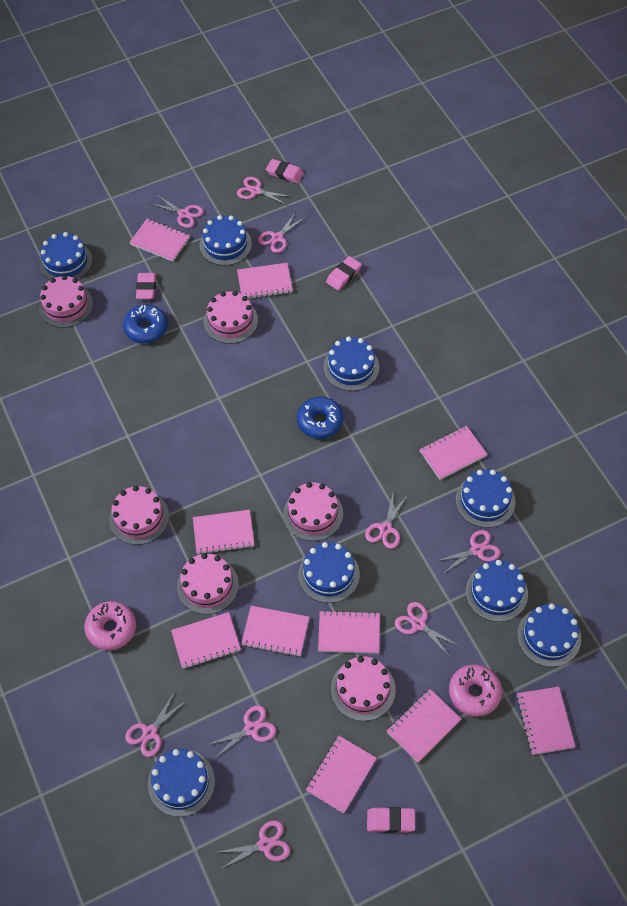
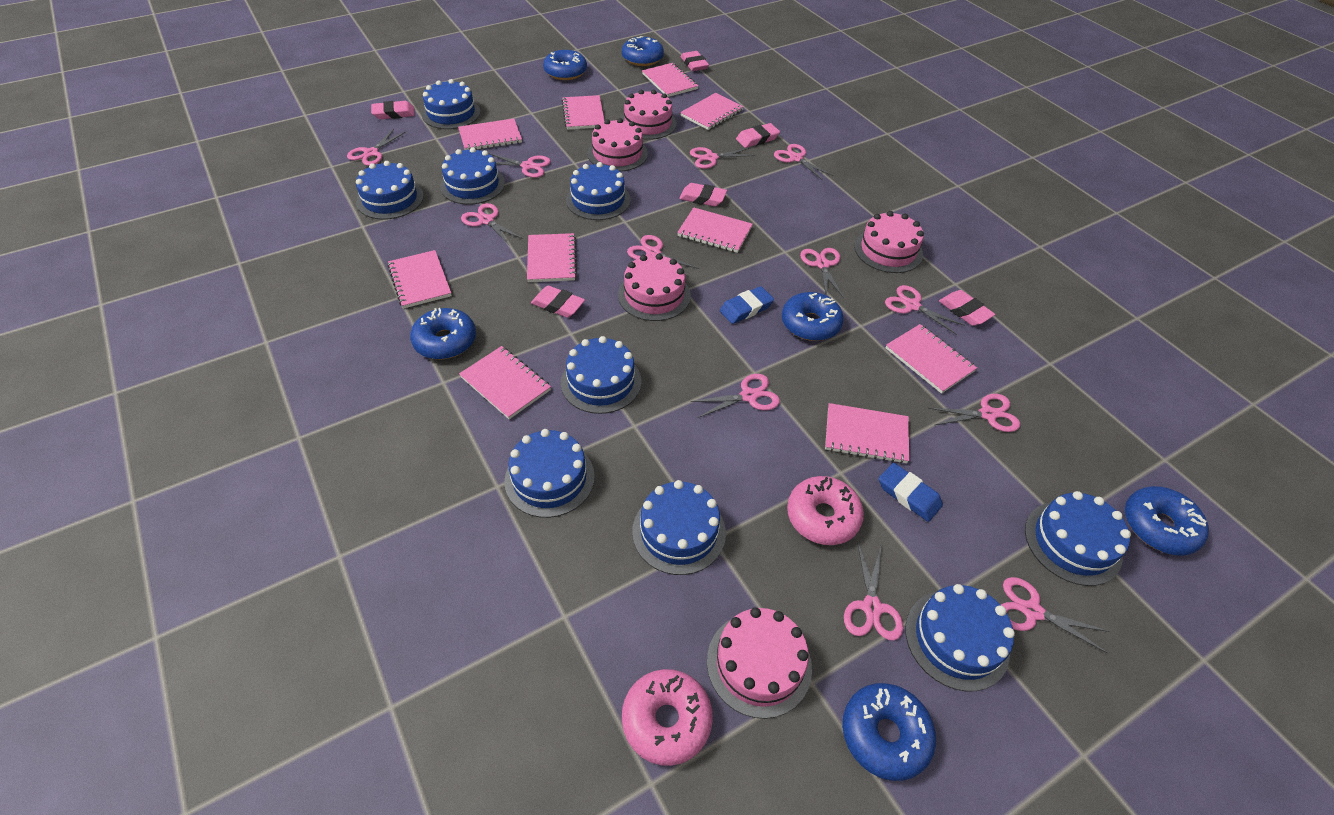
blue cake: [39,232,92,280] [148,749,215,817] [199,215,252,266] [298,542,360,603] [323,336,379,391] [456,469,515,528] [466,560,528,622] [517,603,581,667] = 8 -> [356,161,424,220] [422,79,480,129] [440,147,505,205] [504,429,595,518] [561,336,642,414] [566,162,631,220] [632,480,726,575] [905,584,1015,691] [1025,491,1131,586] = 9
blue donut: [123,305,168,343] [297,397,344,439] = 2 -> [410,308,476,359] [543,50,587,80] [622,36,664,66] [782,292,844,341] [842,683,936,781] [1125,486,1209,556] = 6
blue eraser: none = 0 -> [720,286,774,324] [879,463,943,522] = 2
pink cake: [39,275,93,328] [109,486,169,545] [177,553,239,614] [204,291,258,344] [283,482,343,541] [331,656,396,721] = 6 -> [588,118,648,172] [618,254,691,321] [621,90,677,140] [707,607,812,719] [854,211,924,273] = 5
pink eraser: [136,273,156,299] [266,159,304,184] [326,256,362,290] [367,807,415,833] = 4 -> [371,101,415,119] [531,286,585,318] [679,183,727,206] [681,51,709,71] [736,123,780,148] [939,290,995,326] = 6
pink scissors: [125,691,187,757] [149,194,204,228] [205,705,276,760] [218,821,290,870] [237,177,292,205] [258,212,306,253] [365,490,407,549] [395,602,459,656] [437,530,501,574] = 9 -> [347,129,406,166] [461,203,523,246] [489,153,551,178] [627,235,699,277] [690,147,755,169] [690,374,780,418] [774,144,833,180] [800,248,844,298] [844,541,903,641] [885,285,965,335] [928,394,1020,432] [1001,577,1110,654] = 12

